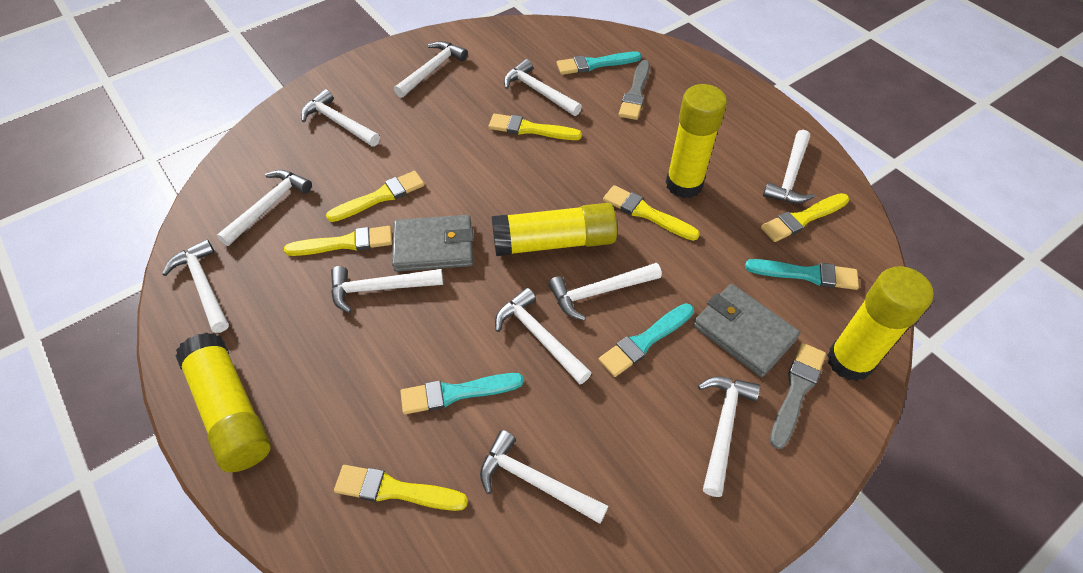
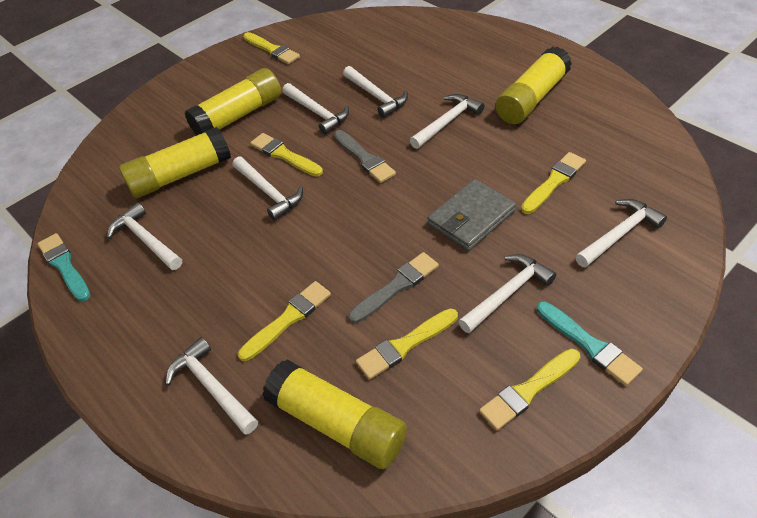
grey wallet: [392,215,474,272] [693,284,801,377] = 2 -> [428,179,516,251] = 1
turquoise brush: [400,373,524,414] [557,52,642,75] [599,303,694,377] [745,259,859,290] = 4 -> [37,233,90,301] [537,301,643,386] = 2
white hammer: [162,239,229,333] [217,170,312,246] [301,89,380,147] [331,266,443,313] [394,41,468,98] [480,430,608,524] [495,288,592,384] [504,59,582,116] [548,263,662,321] [698,376,760,497] [763,130,815,204] = 11 -> [107,203,182,270] [166,337,258,435] [233,157,303,221] [282,83,349,134] [343,66,408,118] [410,94,484,149] [458,254,556,333] [575,199,667,268] = 8

